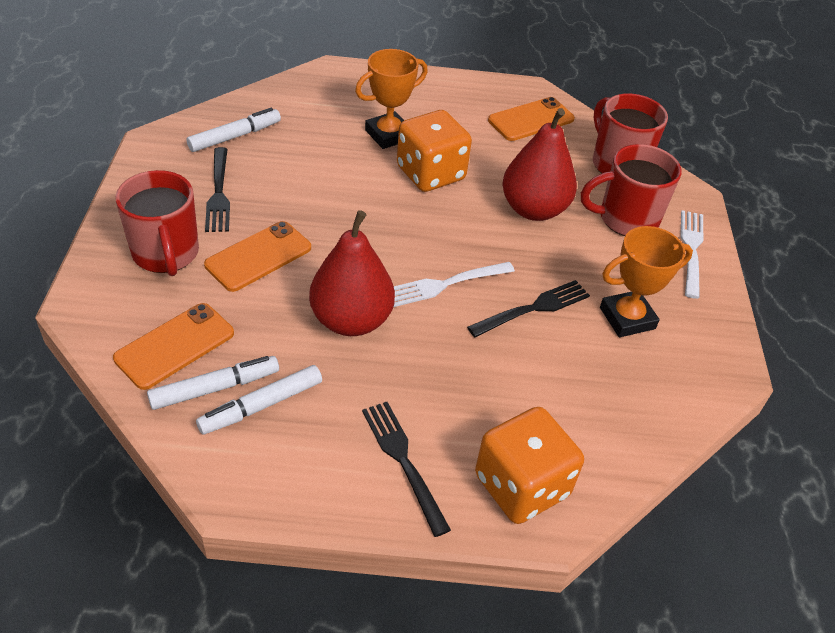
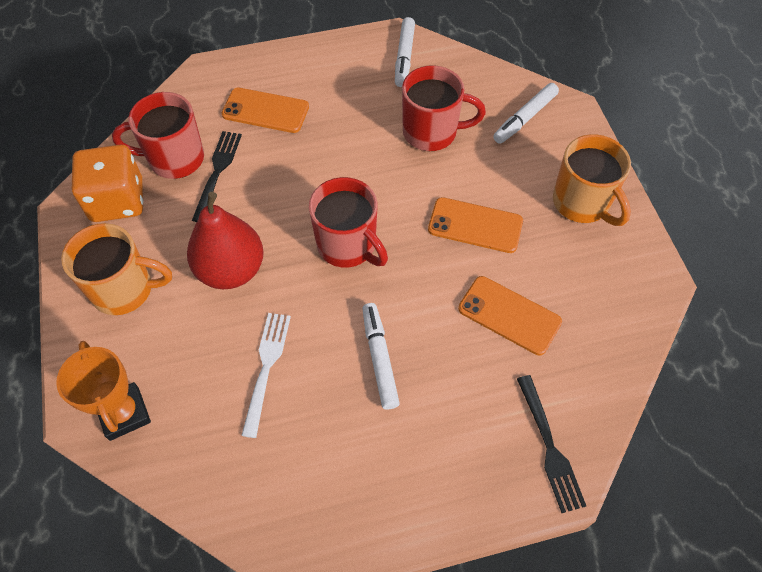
black fork: [205,147,230,232] [362,402,451,537] [467,280,590,337] = 3 -> [192,131,242,222] [517,375,586,513] = 2
orange dice: [397,110,472,192] [475,407,584,524] = 2 -> [72,145,143,222] = 1
orange mug: none = 0 -> [61,223,172,315] [553,134,631,226] = 2
orange trophy: [355,49,428,149] [600,226,693,337] = 2 -> [56,341,151,441] = 1
red pear: [309,210,395,336] [502,108,577,221] = 2 -> [187,192,264,289] = 1
white fork: [394,262,515,307] [680,210,704,299] = 2 -> [241,313,291,438] = 1

